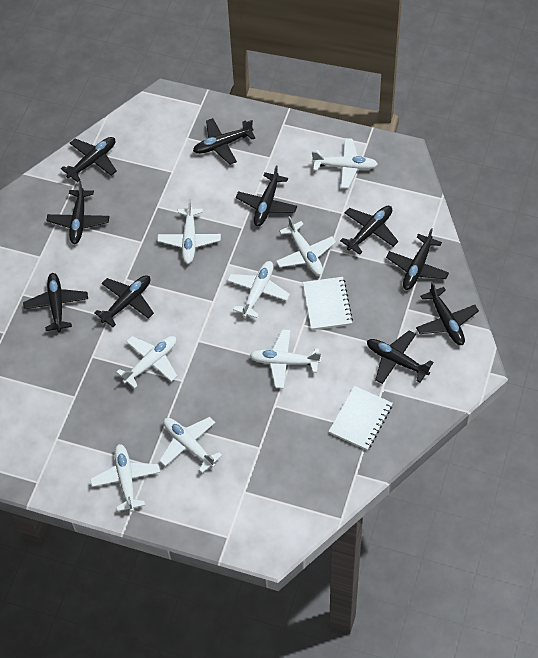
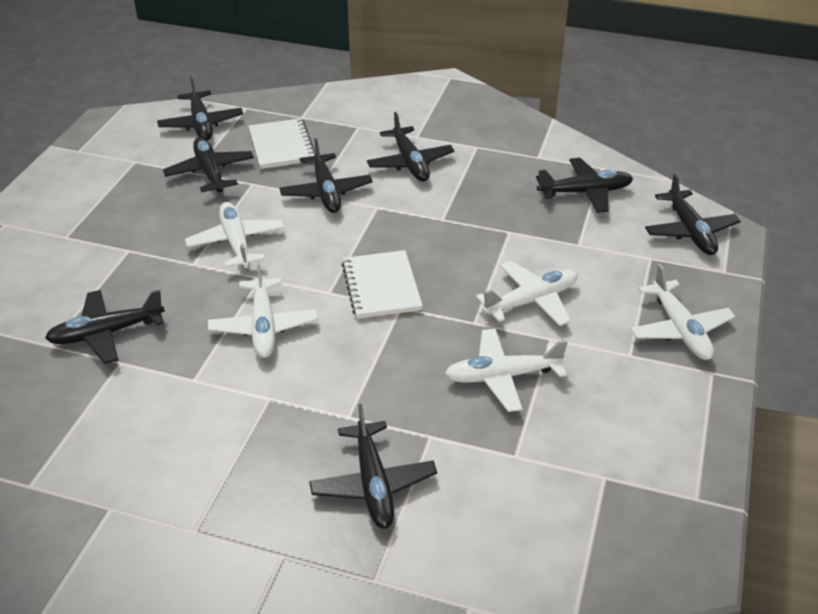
black plane: [23,273,88,332] [47,181,109,244] [61,137,117,182] [94,275,154,327] [193,118,255,165] [236,165,297,226] [340,206,398,255] [367,331,434,384] [386,228,449,290] [416,282,479,345] = 10 -> [45,290,165,364] [157,76,243,140] [163,137,254,193] [279,138,373,213] [309,404,437,529] [367,112,455,182] [536,158,633,213] [645,174,741,255] = 8
white plane: [90,444,160,512] [117,336,177,389] [157,199,221,264] [159,417,222,473] [227,261,290,318] [249,329,321,388] [276,216,336,275] [312,138,378,188] = 8 -> [185,202,285,268] [208,260,318,358] [445,328,568,412] [476,261,577,326] [630,264,735,360] = 5

